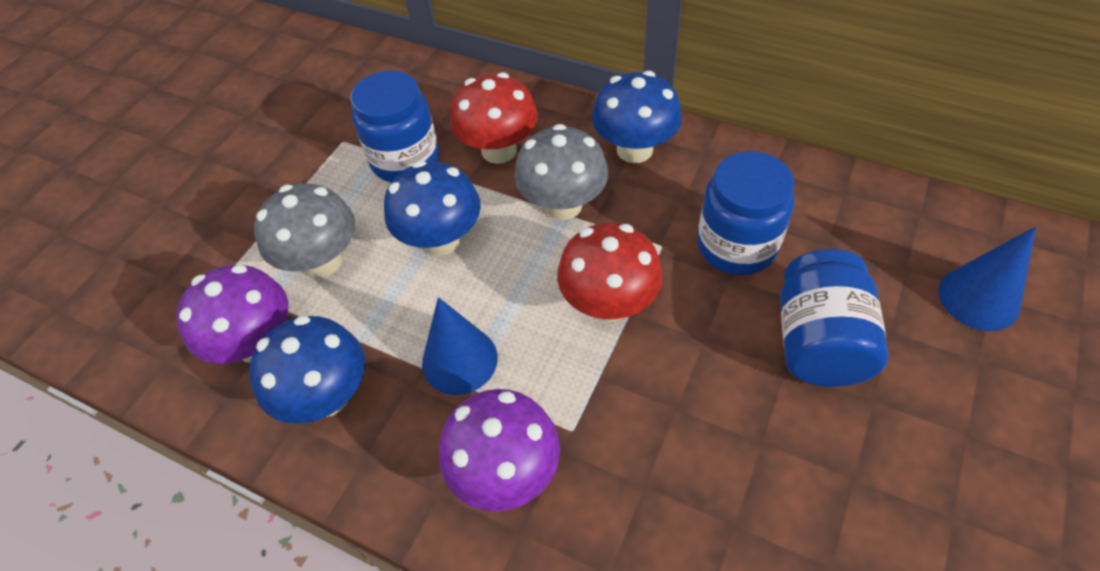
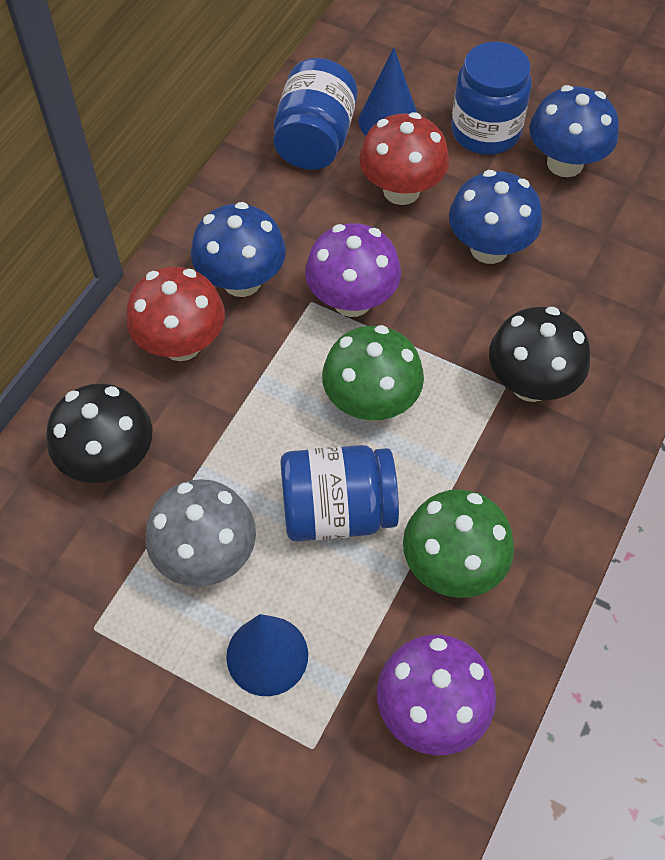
black mushroom: none = 0 -> [46,383,152,483] [489,307,590,402] = 2
green mushroom: none = 0 -> [322,325,424,421] [403,489,514,598] = 2
grey mushroom: [254,183,355,278] [514,124,609,220] = 2 -> [145,479,256,587] = 1

